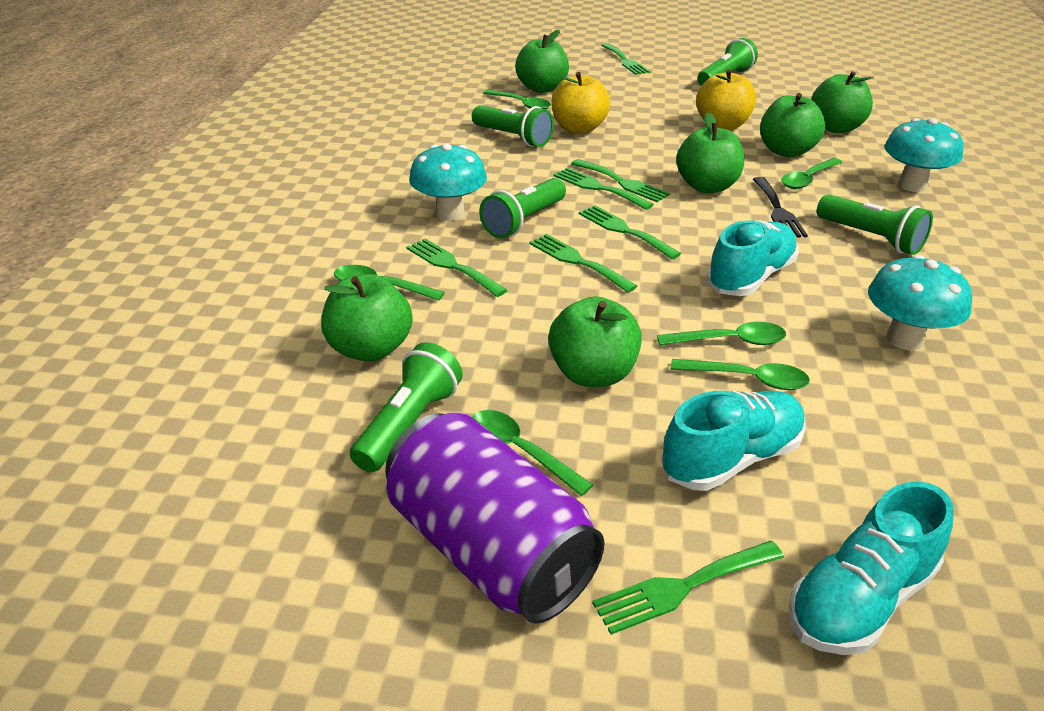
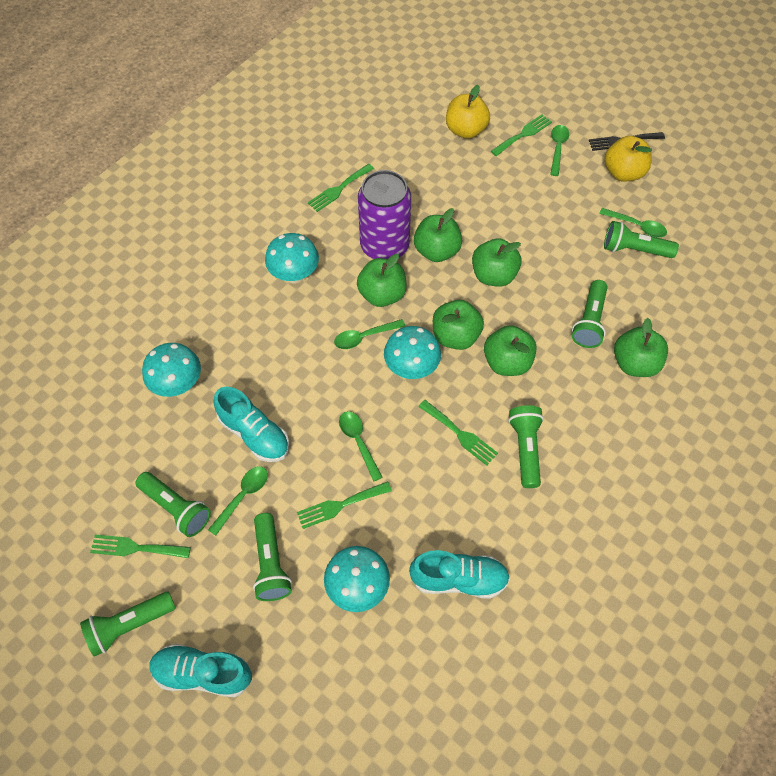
green flashlight: [350,342,463,473] [472,105,554,147] [479,178,566,238] [697,38,758,86] [817,195,933,255] = 5 -> [80,591,176,657] [135,472,211,537] [253,513,292,601] [508,405,544,488] [572,280,608,348] [604,221,679,258] = 6
green fork: [406,239,507,297] [529,234,637,293] [554,168,654,210] [571,159,670,202] [579,205,681,259] [592,541,784,635] [602,43,650,75] = 7 -> [90,534,191,558] [297,481,392,529] [308,164,374,212] [418,400,498,466] [491,114,552,156] = 5
green spoon: [334,265,445,300] [472,410,593,496] [483,90,551,109] [657,322,786,346] [671,359,810,390] [781,158,843,189] = 6 -> [208,466,268,536] [334,319,405,349] [339,411,383,482] [550,125,569,176] [599,208,667,238] = 5
turquoise mushroom: [409,143,487,221] [868,255,972,350] [884,118,963,192] = 3 -> [142,343,201,397] [265,233,319,283] [324,546,390,612] [384,326,441,379] = 4

